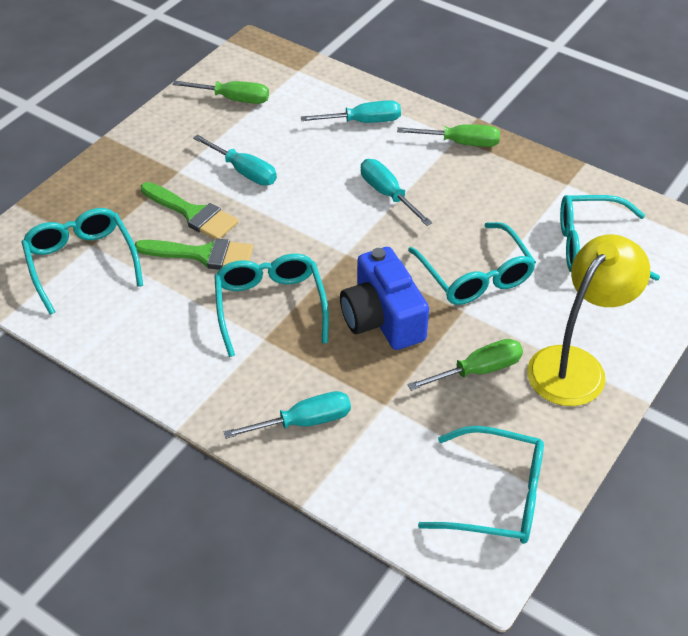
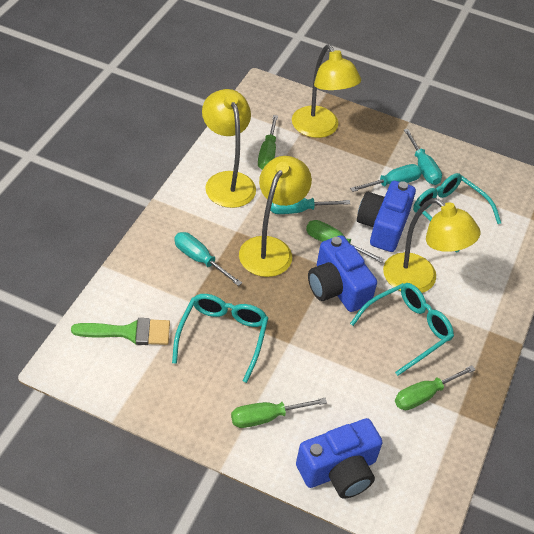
blue camera: [340,247,429,350] = 1 -> [296,418,383,499] [308,235,377,312] [357,181,416,252] = 3
green brush: [135,238,253,270] [141,182,239,240] = 2 -> [71,318,170,345] = 1
green screwdriver: [172,80,269,104] [397,124,500,147] [407,339,523,391] = 3 -> [231,398,327,428] [258,115,278,170] [306,220,384,263] [395,365,475,410] = 4
turquoise glasses: [21,208,143,315] [214,254,329,357] [408,222,536,305] [418,426,544,544] [560,195,660,280] = 5 -> [172,294,268,383] [350,283,454,376] [413,173,501,253] = 3
yellow lamp: [527,234,650,406] = 1 -> [202,89,256,208] [239,156,312,277] [292,45,361,138] [383,198,480,293] = 4

